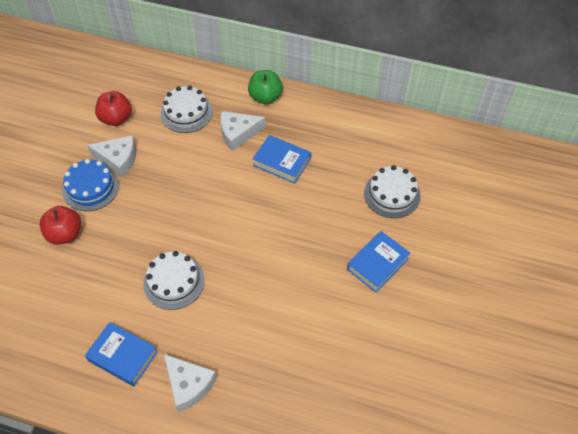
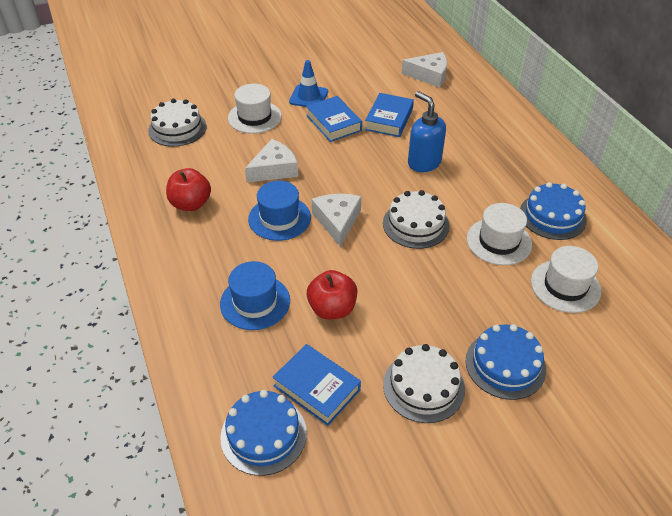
blue cake: [62,159,119,211] = 1 -> [220,390,307,476] [466,324,546,400] [520,182,587,240] = 3
blue hat: none = 0 -> [220,261,290,330] [248,181,311,241] = 2
blue soap dispenser: none = 0 -> [408,91,446,172] = 1
blue traffic cone: none = 0 -> [289,60,328,107] = 1
green apple: [248,70,283,104] = 1 -> none = 0
white hat: none = 0 -> [228,84,282,134] [467,203,532,265] [531,246,601,313] = 3

